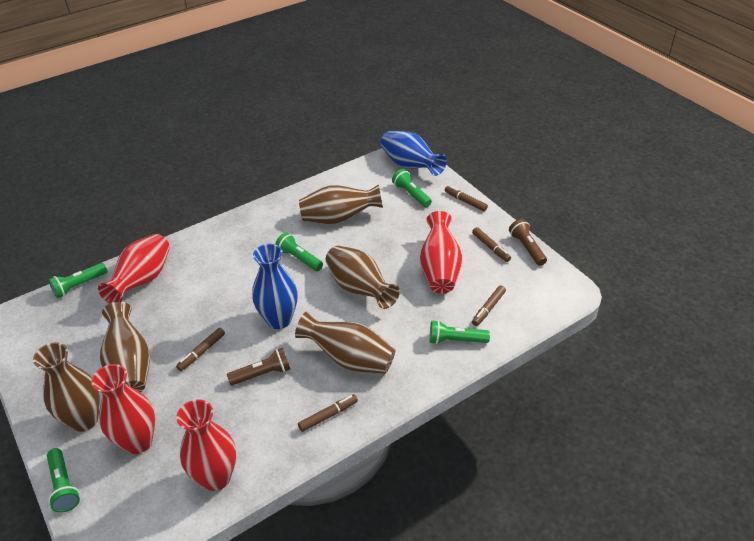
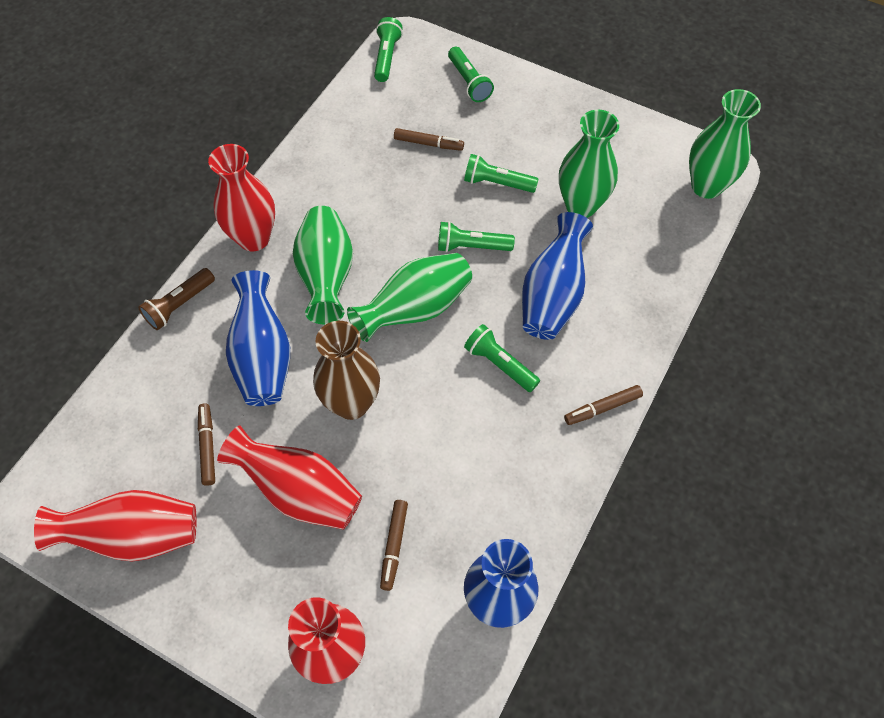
blue vase: [252,244,298,329] [381,131,447,176] = 2 -> [226,270,290,406] [464,539,538,628] [522,212,593,340] = 3
brown flashlight: [227,348,290,386] [509,219,547,266] = 2 -> [138,268,215,330] = 1
brown marker: [176,328,225,371] [298,394,358,432] [445,185,488,211] [472,227,511,262] [472,285,506,326] = 5 -> [198,403,215,486] [380,500,408,591] [394,128,464,151] [564,385,643,425] = 4
brown vase: [33,342,100,432] [100,302,150,393] [295,311,395,374] [299,184,383,224] [326,246,400,309] = 5 -> [313,321,380,420] = 1
green vase: none = 0 -> [293,206,353,324] [347,253,472,342] [559,110,619,218] [689,89,761,199] = 4

